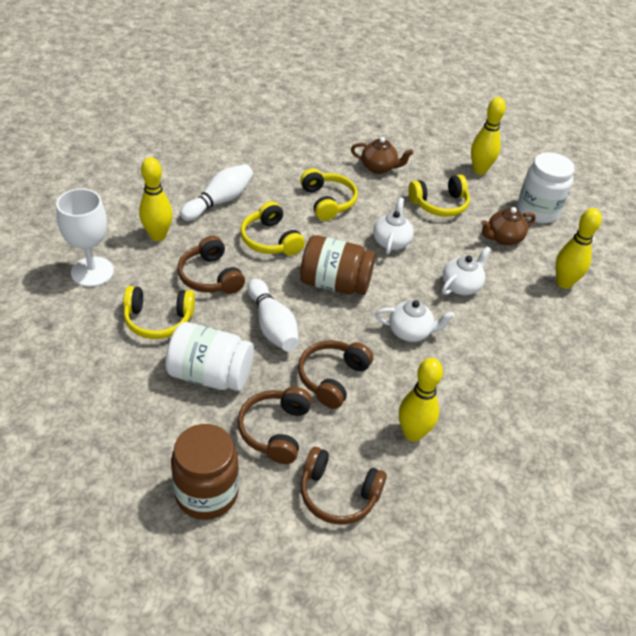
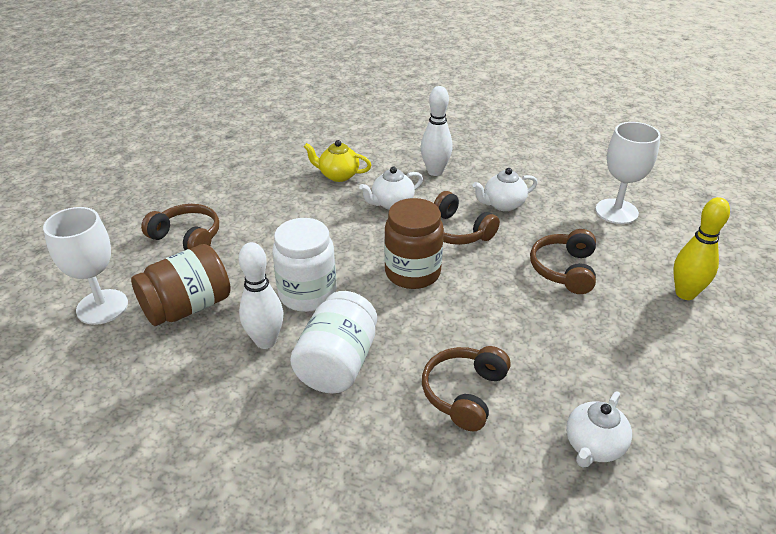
brown teapot: [351,137,413,174] [481,207,536,245] = 2 -> none = 0
white goblet: [56,188,114,287] = 1 -> [43,207,128,325] [595,122,661,224] = 2
yellow bowling pin: [139,157,173,241] [399,358,443,442] [471,97,506,175] [555,208,602,289] = 4 -> [673,197,730,300] = 1
yellow headphones: [123,286,195,339] [240,201,305,256] [300,169,358,221] [408,175,470,217] = 4 -> none = 0
yellow teapot: none = 0 -> [304,140,372,182] = 1

